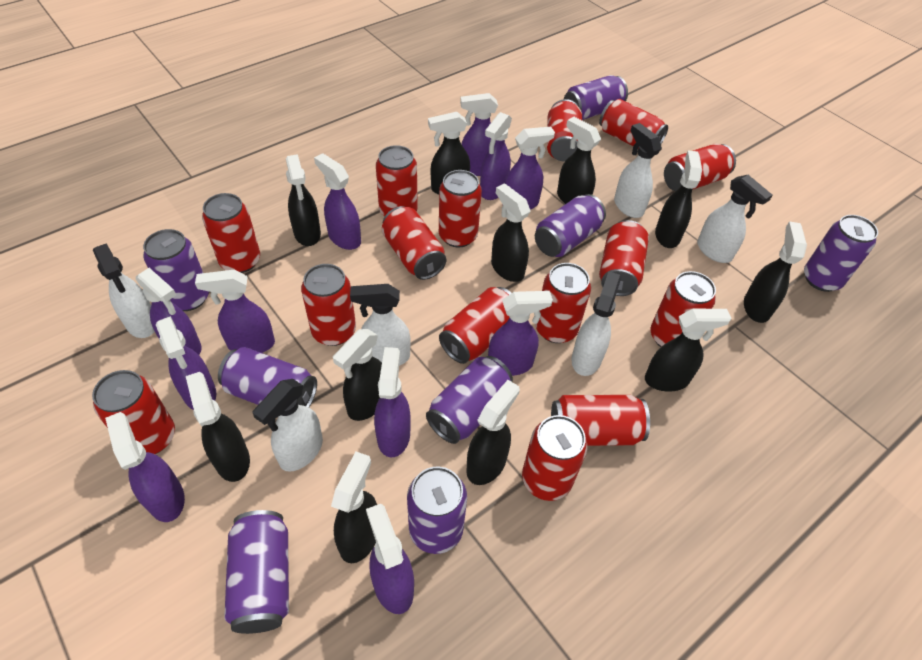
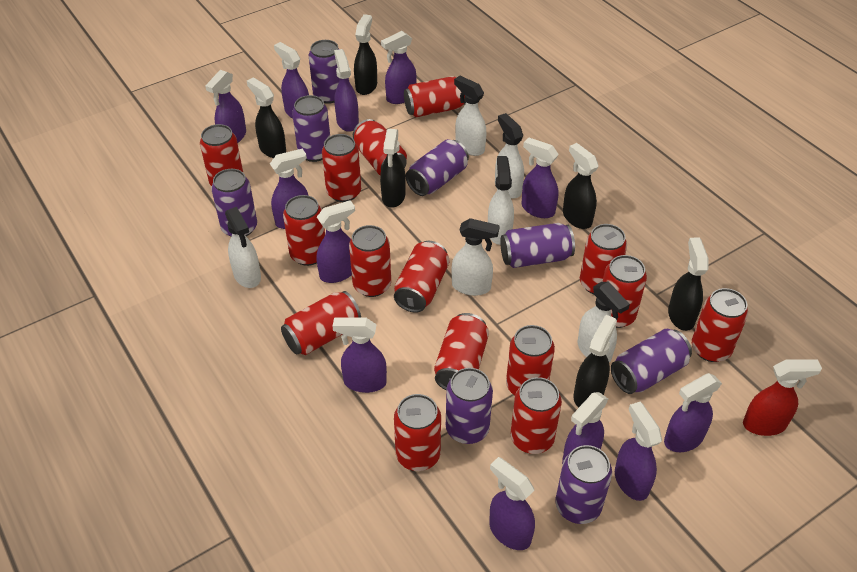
black spray bottle: [186,372,250,482] [286,154,321,246] [331,452,377,563] [333,329,382,421] [428,112,470,195] [466,380,520,485] [491,183,530,282] [557,117,601,204] [645,309,731,392] [655,151,702,248] [744,221,807,323] = 11 -> [247,77,286,158] [354,14,377,95] [380,129,406,208] [563,143,599,229] [574,315,617,408] [668,238,709,331] = 6
purple spray bottle: [105,412,185,522] [136,268,202,355] [156,316,216,410] [195,270,275,353] [314,153,361,250] [366,504,414,614] [374,347,411,457] [460,93,498,176] [480,112,512,200] [488,291,553,376] [505,127,555,210] = 11 -> [205,70,246,143] [270,148,309,229] [274,42,309,119] [317,200,355,283] [332,317,387,393] [334,49,359,132] [381,31,417,104] [489,457,535,550] [522,137,559,218] [562,392,608,465] [615,402,662,501] [664,373,722,452] = 12
red spray bottle: none = 0 -> [743,360,822,436] = 1

